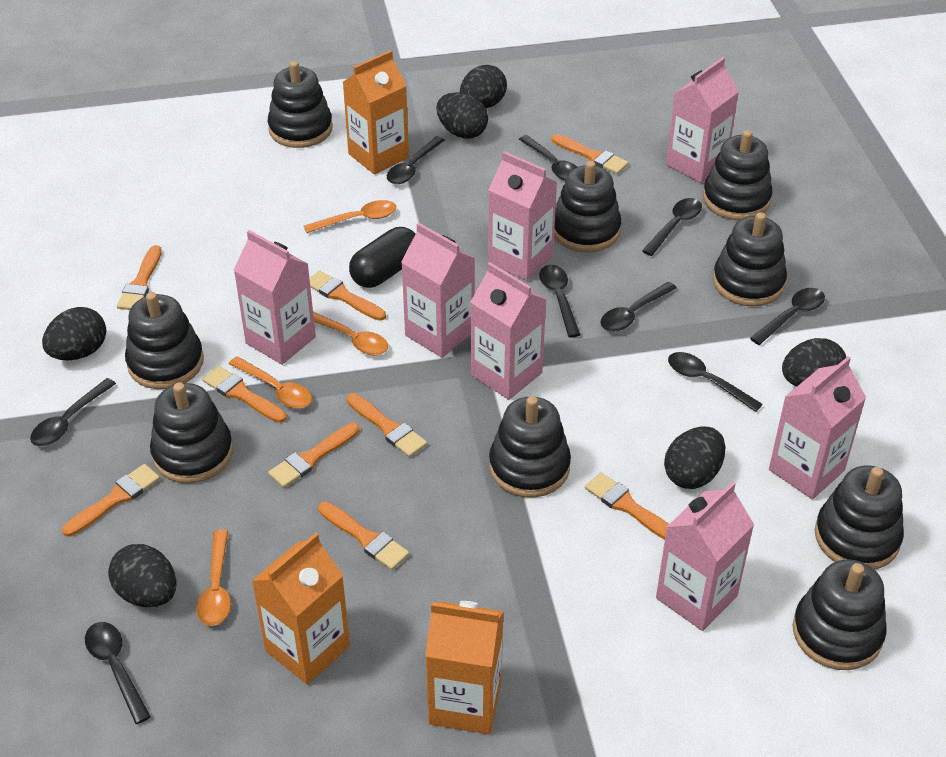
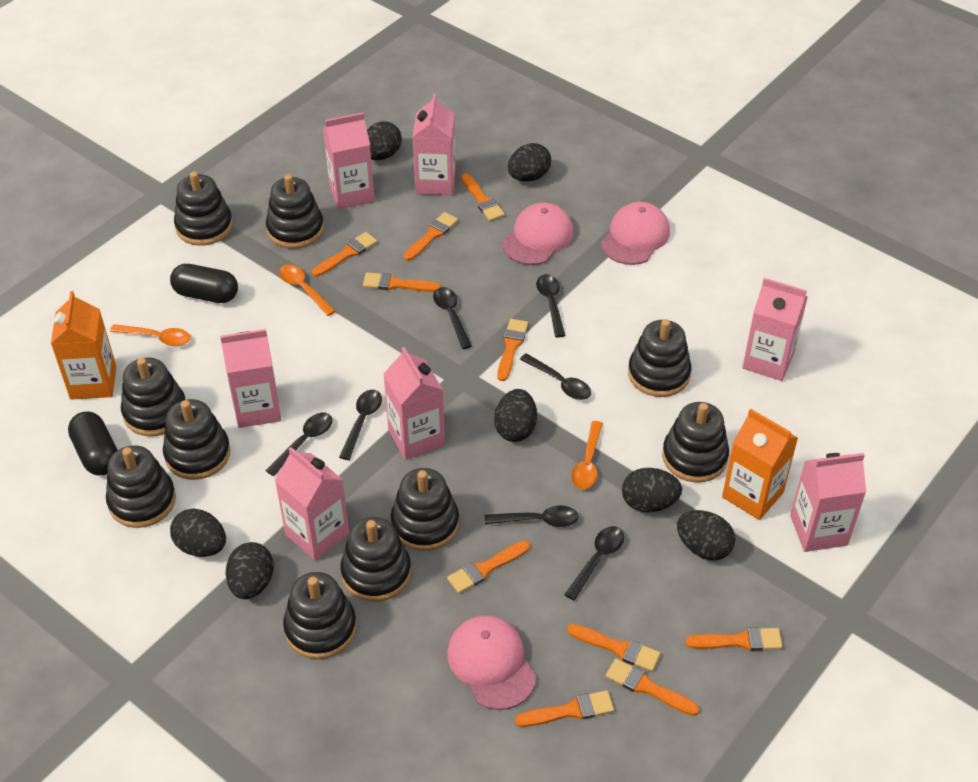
black capsule: [349,227,415,288] = 1 -> [68,411,118,475] [170,264,238,303] = 2
black egg: [42,307,106,360] [108,544,176,607] [436,92,488,139] [460,65,507,108] [664,426,726,489] [782,338,846,386] = 6 -> [170,509,226,557] [226,542,274,599] [367,121,402,160] [494,389,537,442] [508,143,551,182] [622,468,682,512] [677,510,735,561] = 7
black spoon: [30,378,116,446] [85,622,151,724] [387,136,445,184] [519,135,577,181] [539,265,581,337] [600,282,677,332] [642,198,702,256] [668,352,763,412] [750,288,825,345] = 9 -> [266,413,333,476] [339,390,382,460] [433,287,472,349] [484,505,579,527] [520,353,591,400] [536,274,565,337] [564,526,624,600] = 7
black stacking toy: [125,292,204,389] [150,382,233,483] [268,61,333,148] [489,396,571,498] [554,161,621,252] [703,130,773,220] [713,212,787,306] [793,559,887,670] [815,465,904,570] = 9 -> [106,445,176,528] [121,357,186,436] [163,399,230,480] [174,172,233,246] [266,174,324,249] [283,572,357,659] [340,517,411,602] [391,468,459,551] [628,319,692,397] [662,402,729,483] = 10
orange brush: [62,464,160,537] [117,245,162,310] [202,366,287,423] [268,423,359,488] [309,270,386,321] [318,501,409,570] [346,393,427,457] [551,134,629,174] [585,472,669,540] = 9 -> [312,232,377,277] [363,272,441,292] [404,212,458,261] [447,541,530,593] [461,173,505,221] [497,319,528,381] [515,690,614,727] [567,624,660,672] [606,658,699,716] [685,627,783,651] = 10
orange carton: [252,533,350,685] [343,50,409,174] [425,601,504,734] = 3 -> [51,291,116,400] [722,409,798,520] = 2
orange spoon: [196,530,231,626] [229,356,312,409] [304,200,396,233] [313,312,388,355] = 4 -> [110,324,191,346] [279,265,336,316] [571,421,603,489] = 3
pink cap: none = 0 -> [447,615,536,710] [502,203,574,265] [601,202,670,265] = 3

